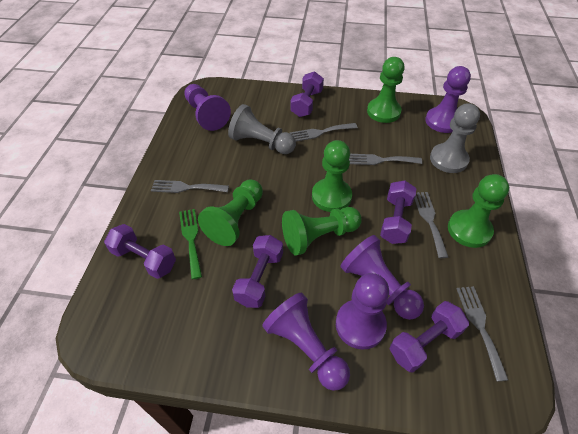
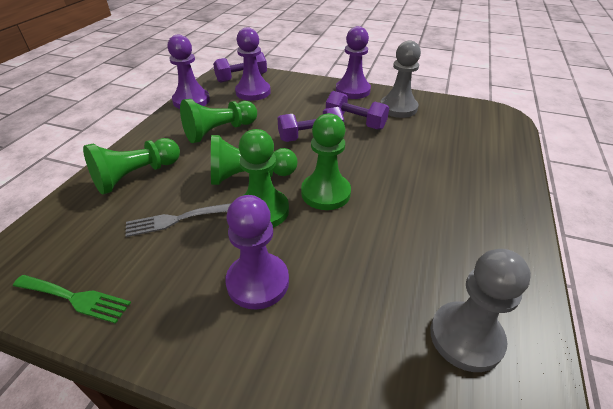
grey fork: [151,180,229,193] [290,123,358,141] [349,154,422,165] [414,192,448,258] [456,286,508,382] = 5 -> [125,203,231,237] = 1
purple dumbbell: [104,224,176,279] [232,235,283,308] [291,71,324,117] [380,180,417,244] [390,301,469,373] = 5 -> [213,52,267,83] [278,107,344,142] [326,91,389,130] = 3
purple pawn: [184,84,231,131] [262,293,350,391] [336,273,389,350] [340,235,424,320] [425,66,471,133] = 5 -> [168,34,210,109] [225,195,289,309] [235,27,271,101] [336,26,371,99] = 4

